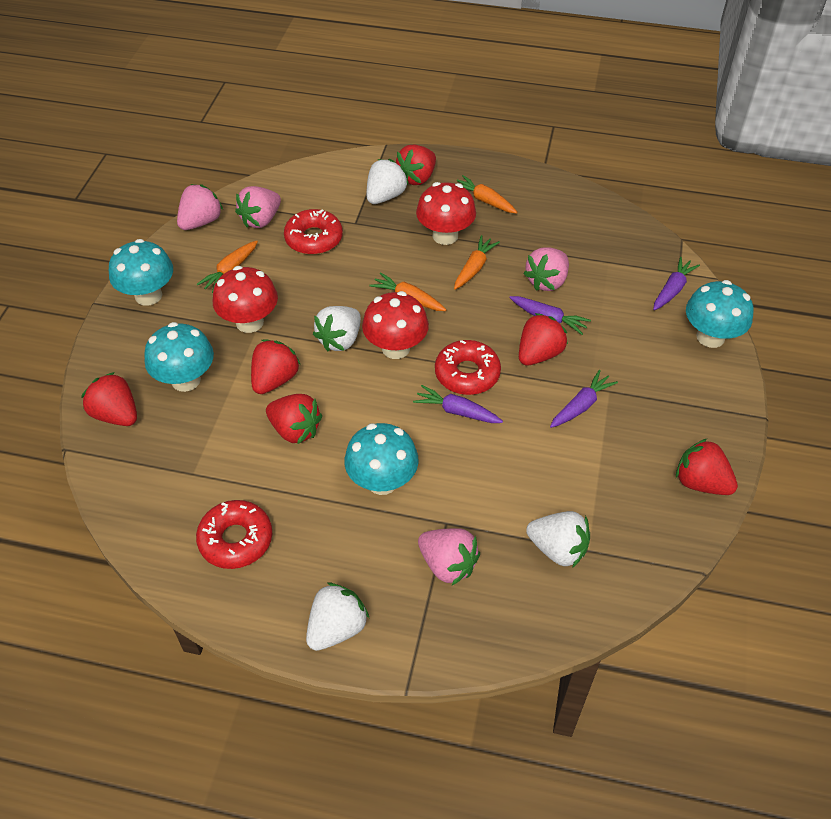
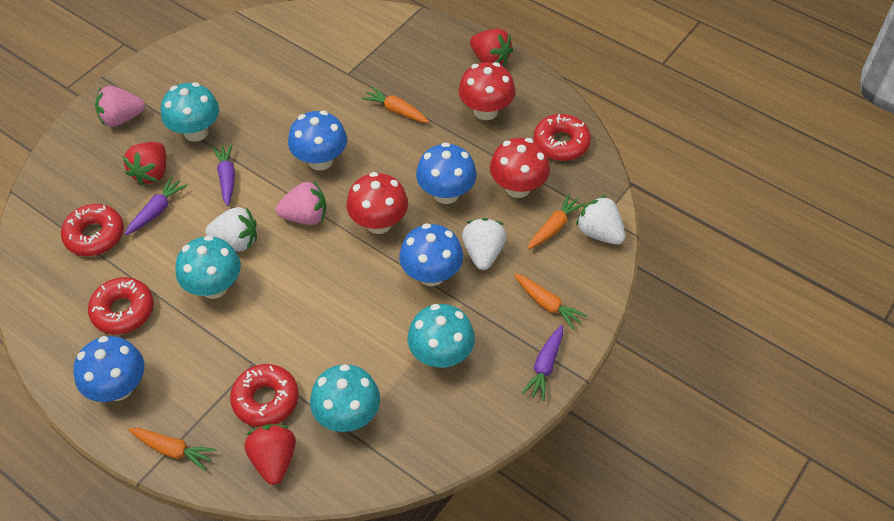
blue mushroom: none = 0 -> [73,336,144,402] [288,111,347,171] [399,223,463,286] [416,142,477,204] = 4
pink strawberry: [177,184,223,230] [235,186,281,228] [418,528,480,585] [523,247,569,291] = 4 -> [95,86,145,127] [276,181,326,225] = 2
purple carrot: [413,385,503,423] [509,296,591,335] [550,370,618,428] [653,257,700,310] = 4 -> [125,176,188,235] [212,144,235,206] [522,325,563,401] = 3
red donut: [196,500,272,569] [284,209,343,255] [435,340,501,395] = 3 -> [61,204,124,256] [88,277,154,334] [230,364,299,427] [534,114,591,161] = 4
red strawberry: [81,372,137,426] [251,339,301,394] [266,394,322,444] [396,145,436,185] [519,313,568,365] [676,439,738,495] = 6 -> [123,142,166,185] [245,424,296,485] [470,29,513,66] = 3
white strawberry: [306,583,370,651] [313,306,361,351] [366,159,408,204] [526,511,590,568] = 4 -> [206,207,257,251] [462,218,507,270] [576,195,625,245] = 3

